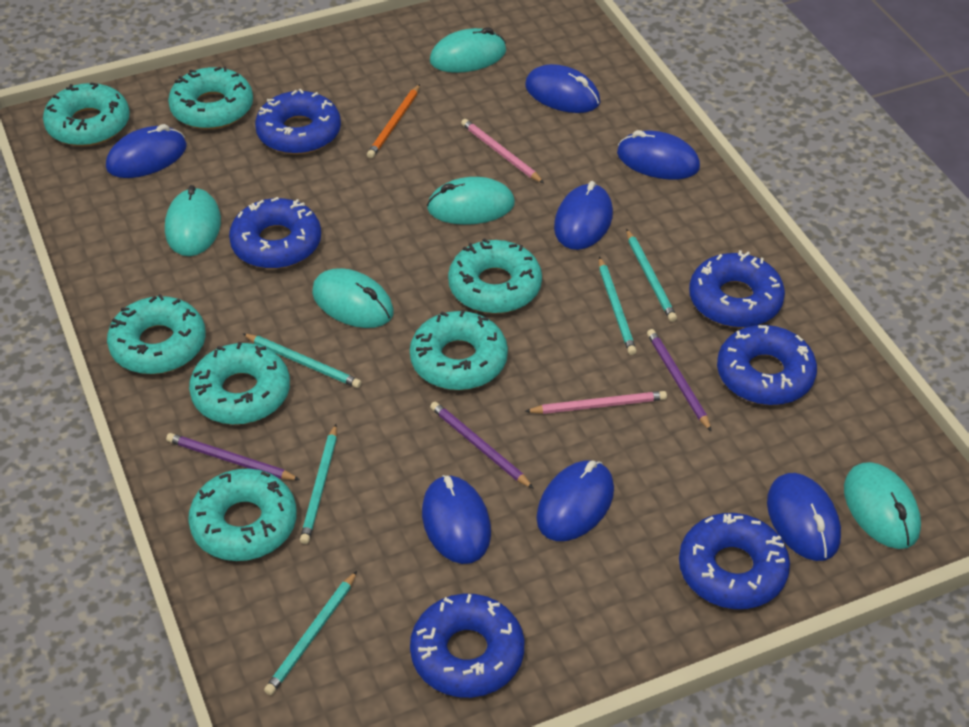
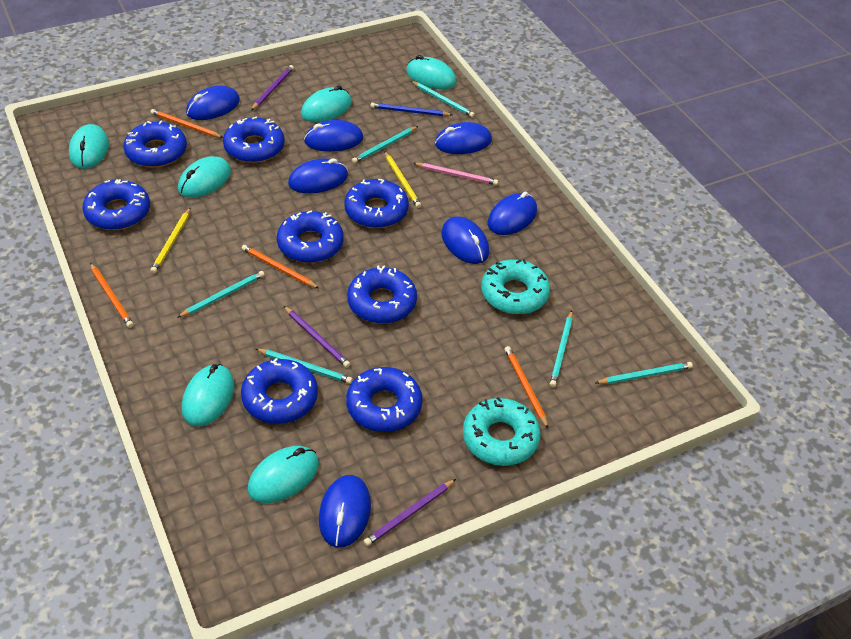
blue donut: [229,197,321,269] [255,89,341,155] [410,593,524,698] [679,513,790,609] [689,250,785,328] [717,325,817,405] = 6 -> [82,179,150,230] [123,121,187,167] [223,117,285,163] [241,358,318,424] [277,210,344,263] [344,179,409,228] [346,367,422,432] [347,265,417,324] = 8
blue pencil: none = 0 -> [370,103,453,116] = 1
orange pencil: [367,84,420,158] = 1 -> [90,263,134,328] [150,109,223,138] [242,245,319,288] [504,346,548,428] = 4
pink pencil: [461,119,544,183] [525,391,667,414] = 2 -> [413,163,498,185] = 1
turquoise donut: [43,82,130,146] [107,294,206,374] [168,66,253,129] [188,468,297,561] [189,342,290,425] [410,310,508,390] [448,238,542,314] = 7 -> [463,397,540,466] [481,259,550,314] = 2
turquoise mouse: [165,185,221,256] [312,268,394,328] [427,177,515,225] [430,28,506,73] [844,462,921,549] = 5 -> [69,124,109,169] [178,156,231,198] [182,364,234,427] [248,446,319,503] [301,85,352,122] [406,55,457,89] = 6
turquoise pencil: [242,333,361,388] [264,571,357,695] [300,424,337,544] [599,257,637,355] [626,229,677,322] = 5 -> [177,271,265,318] [256,349,353,384] [352,126,418,163] [411,81,475,117] [550,311,573,387] [595,362,693,384] = 6
yellow pencil: none = 0 -> [150,207,191,273] [384,151,421,208] = 2

